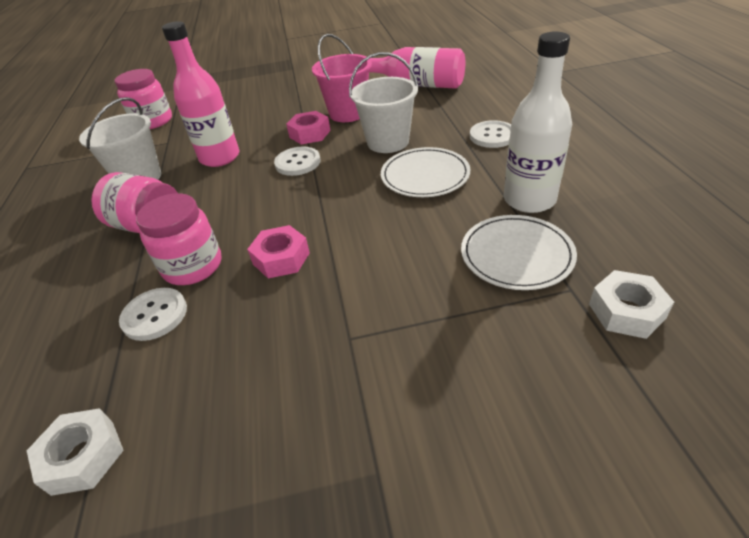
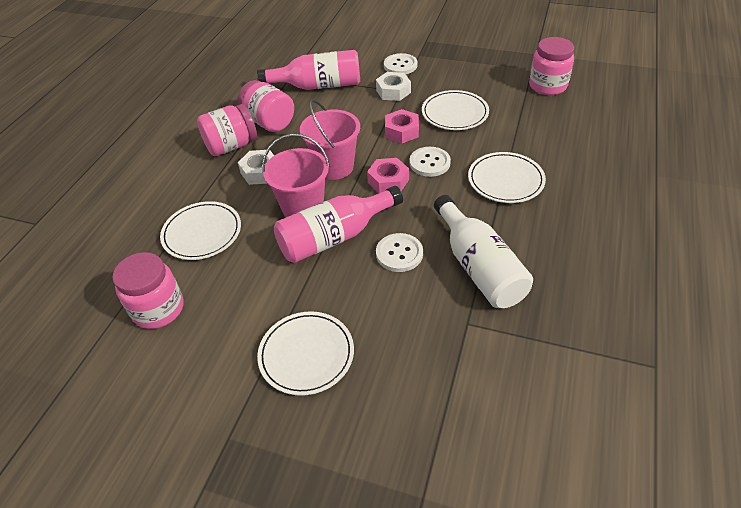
pink bucket: [312,34,372,122] = 1 -> [262,134,330,217] [300,99,360,180] = 2
pink jar: [91,172,178,233] [114,69,172,129] [136,193,222,285] = 3 -> [113,252,183,329] [197,104,257,156] [238,80,294,132] [529,37,574,95] = 4
white bucket: [79,97,161,180] [349,52,419,153] = 2 -> none = 0
white plate: [381,147,470,197] [461,215,577,290] = 2 -> [160,201,241,260] [257,311,354,396] [422,90,489,130] [468,152,546,203] = 4

